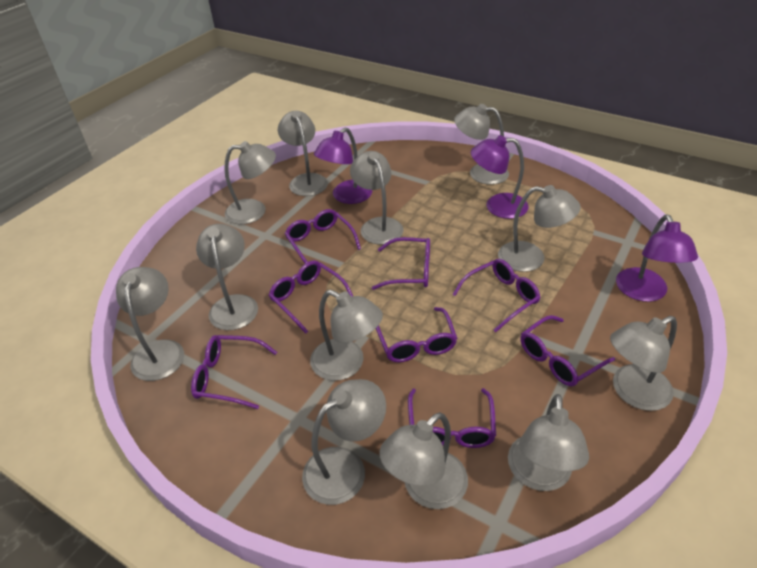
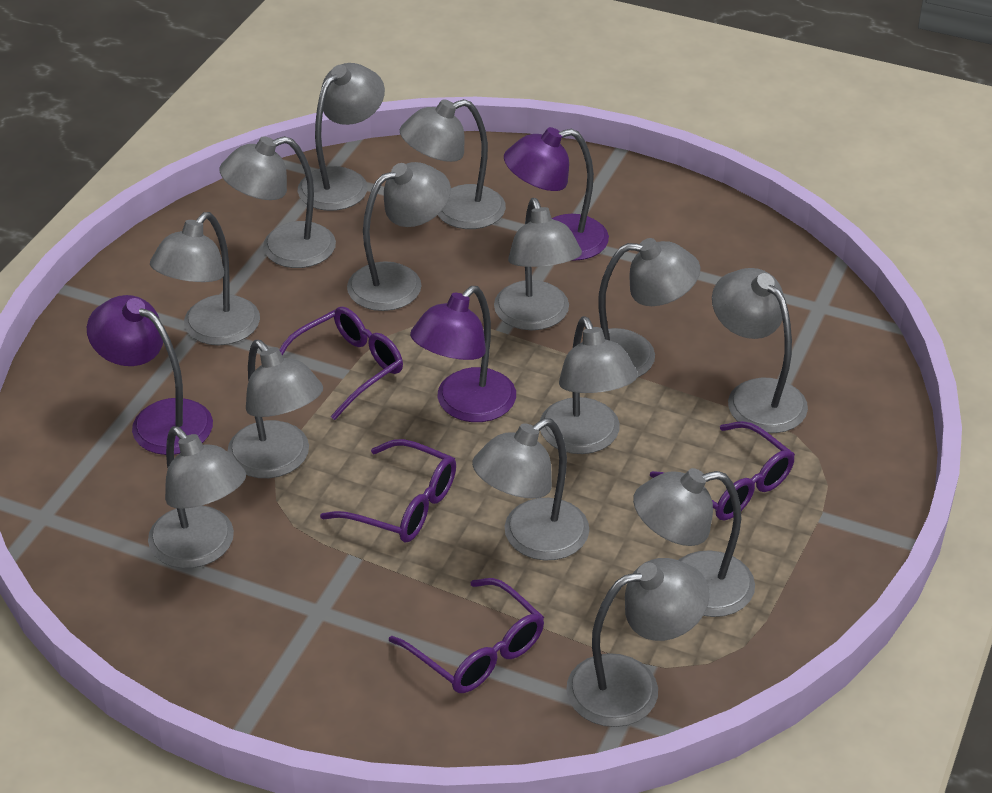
grey lamp: [116,267,184,381] [196,224,258,330] [224,141,276,224] [278,111,328,196] [302,379,386,505] [310,290,383,381] [350,151,403,245] [379,412,468,509] [454,104,509,185] [498,185,581,272] [508,394,589,491] [610,316,677,411] = 12 -> [148,426,246,568] [150,212,260,345] [219,136,336,268] [227,340,323,478] [298,63,385,211] [347,162,451,311] [400,99,506,229] [472,418,589,561] [494,198,582,330] [540,316,638,454] [566,558,710,727] [582,238,700,378] [633,468,755,617] [712,268,808,433] = 14
purple glasses: [191,335,277,409] [269,260,353,334] [285,209,361,264] [372,237,430,290] [376,307,457,362] [408,388,496,448] [452,259,541,332] [520,315,615,386] = 8 -> [279,307,403,420] [320,439,456,542] [389,578,544,693] [650,421,795,521] = 4

